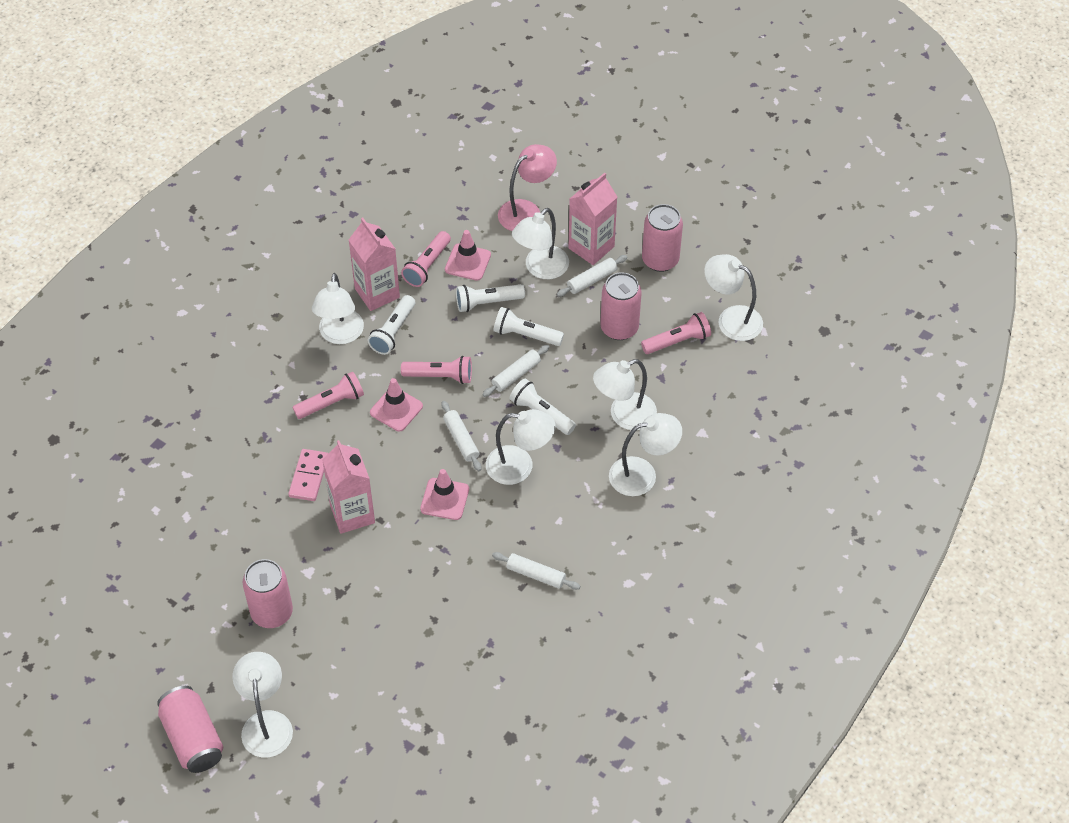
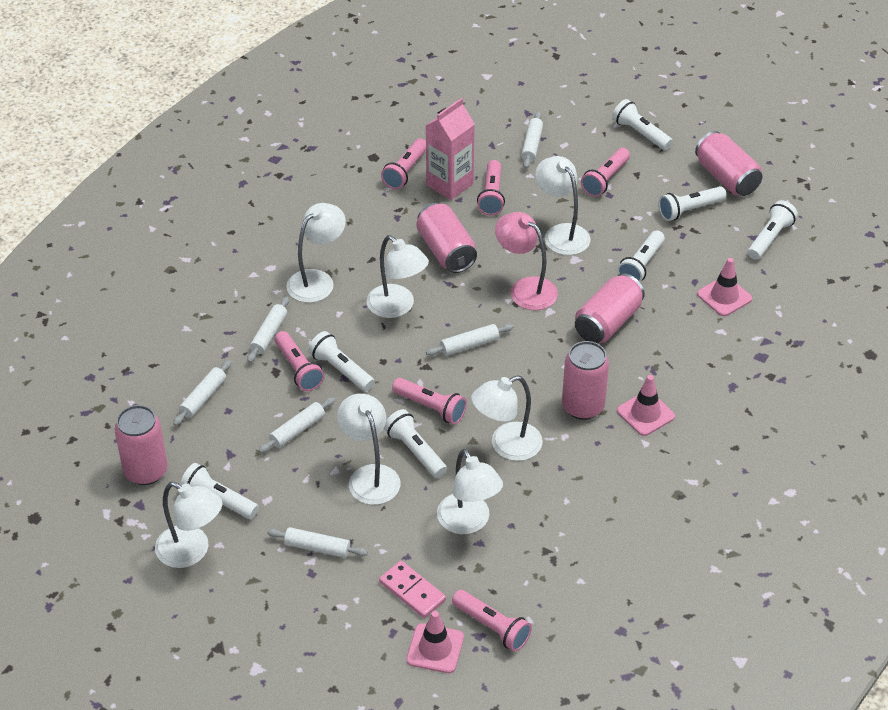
pink can: [157,686,223,773] [243,559,293,628] [600,272,642,340] [642,204,683,272] = 4 -> [114,405,168,485] [416,203,477,273] [562,341,609,420] [575,273,645,343] [695,131,762,196] = 5
pink carton: [322,440,375,534] [349,218,400,311] [569,173,617,265] = 3 -> [425,98,475,200] = 1
pink flashlight: [293,372,364,419] [401,231,451,287] [401,356,472,384] [641,312,711,354] = 4 -> [274,331,325,391] [381,138,426,189] [392,378,467,424] [452,590,532,652] [477,160,505,216] [581,148,630,197] = 6
white flashlight: [367,295,415,355] [456,284,525,312] [494,307,564,346] [510,379,576,435] = 4 -> [180,463,259,519] [308,331,375,391] [384,409,447,478] [612,99,673,150] [617,230,665,282] [659,186,727,221] [748,200,798,260] = 7
white rolling pin: [441,401,482,471] [483,345,549,397] [492,552,581,590] [557,255,628,297] = 4 -> [173,360,232,426] [247,297,289,363] [259,397,335,453] [267,527,368,558] [426,324,513,356] [521,112,543,168] = 6

